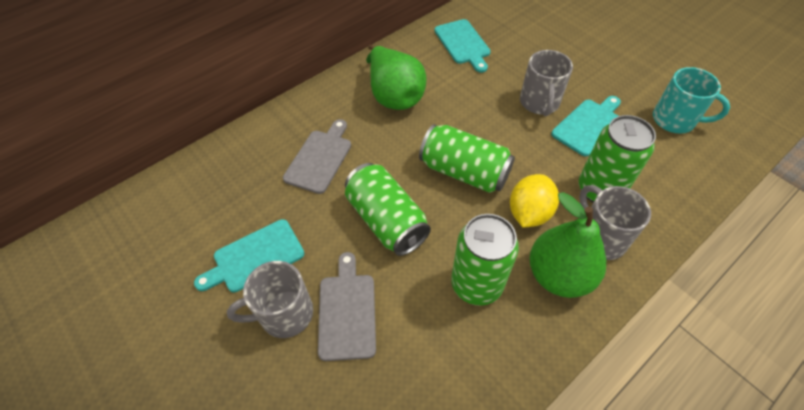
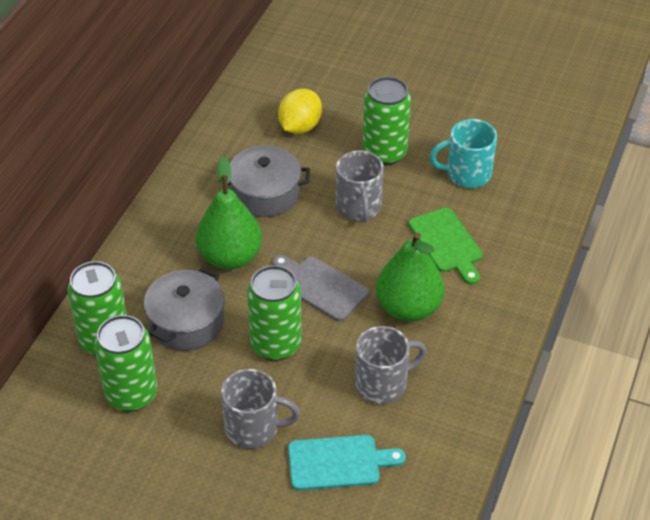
green cutting board: none = 0 -> [408,208,483,284] = 1
grey cutting board: [283,119,351,194] [318,252,376,361] = 2 -> [273,255,369,321] = 1
grey pot: none = 0 -> [144,268,225,351] [219,145,310,217] = 2
turquoise cutting board: [194,219,304,292] [434,19,491,73] [551,96,621,156] = 3 -> [288,435,406,490] = 1

